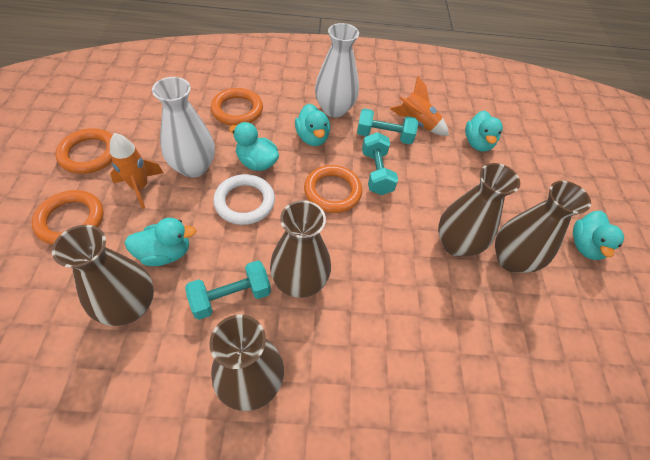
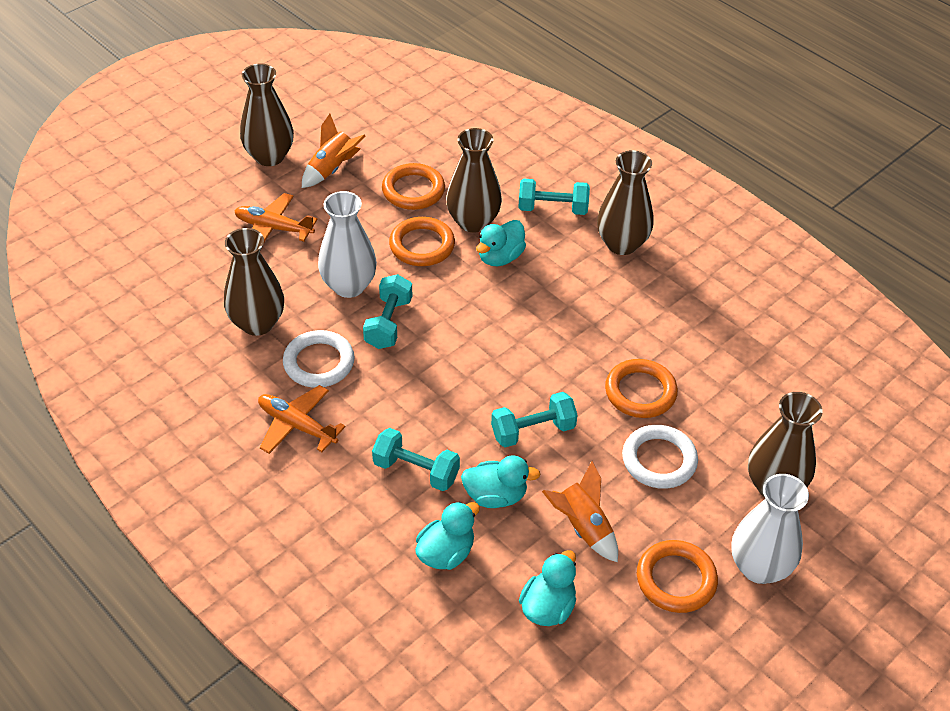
orange plane: none = 0 -> [235,193,318,242] [258,385,345,454] = 2
turquoise duck: [125,218,196,266] [229,122,279,171] [295,104,330,146] [465,110,503,151] [573,211,624,260] = 5 -> [415,501,480,570] [461,455,541,508] [476,220,526,266] [519,550,576,626] = 4
turquoise dumbbell: [185,260,271,320] [357,108,418,144] [362,132,398,195] = 3 -> [363,274,412,349] [372,428,460,491] [491,392,578,447] [518,179,590,215] = 4
white ring: [213,174,275,225] = 1 -> [283,330,355,388] [622,425,698,489] = 2

